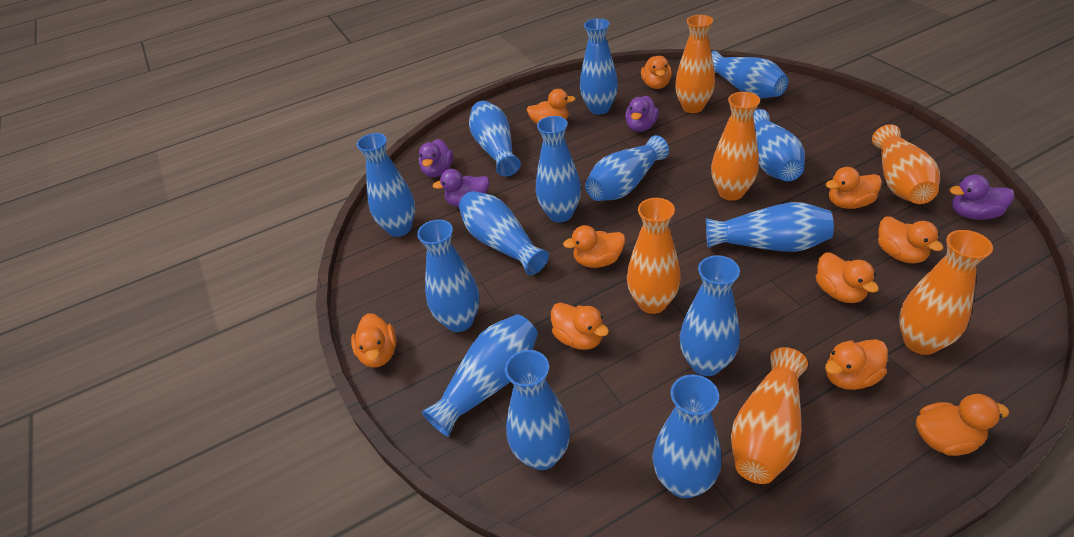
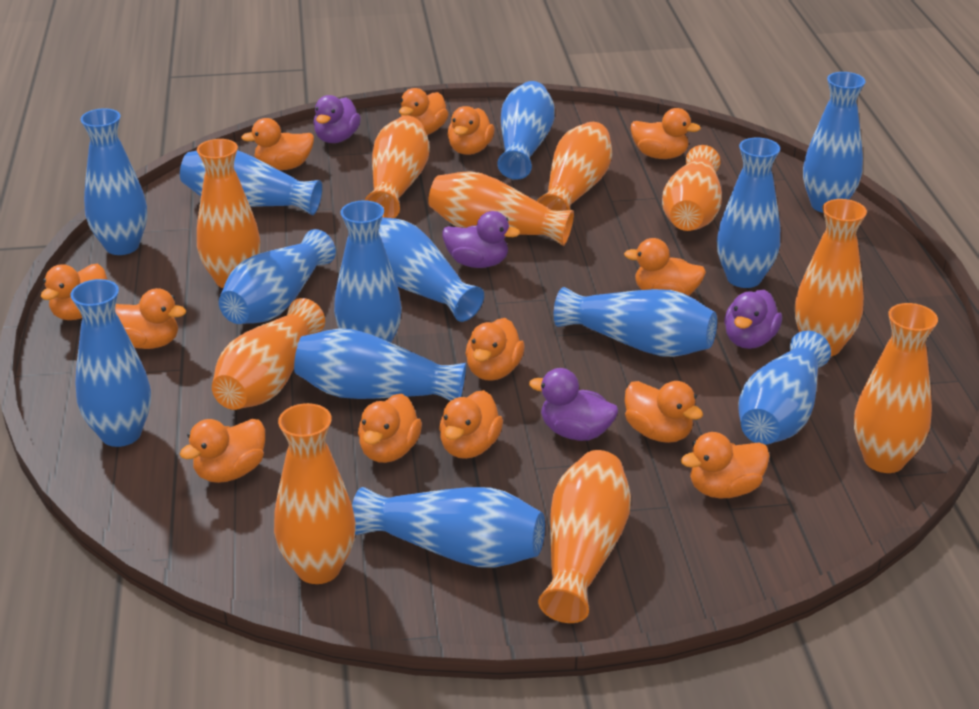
blue vase: [356,133,415,237] [417,220,480,332] [422,314,538,437] [459,191,549,275] [469,101,521,177] [505,350,570,470] [536,116,581,222] [580,18,618,114] [585,135,669,201] [653,375,722,498] [680,255,740,376] [706,202,834,252] [711,51,789,98] [753,109,805,181] = 14 -> [70,279,151,447] [80,108,147,255] [180,150,322,215] [219,229,336,324] [294,328,466,401] [334,200,402,342] [352,487,545,568] [379,217,484,322] [497,81,555,180] [554,287,717,357] [717,138,780,288] [738,331,831,445] [803,72,866,213] = 13
orange duck: [351,313,397,368] [526,89,576,124] [551,303,609,350] [563,225,625,268] [641,56,672,89] [816,253,879,303] [825,167,882,209] [825,339,888,390] [878,216,943,263] [916,394,1009,456] = 10 -> [41,264,107,320] [115,288,186,349] [180,419,265,483] [241,118,314,170] [358,393,422,463] [399,88,448,135] [439,390,503,459] [448,106,494,155] [466,318,525,381] [624,238,706,296] [625,381,703,443] [631,108,701,159] [681,432,770,498] = 13
orange vase: [627,198,681,314] [675,15,715,113] [711,92,760,201] [731,347,808,484] [872,124,940,204] [899,230,993,355] = 6 -> [197,139,260,288] [212,298,325,410] [274,403,356,584] [365,116,430,218] [428,171,574,246] [537,122,612,211] [538,450,631,623] [662,145,722,231] [795,199,867,357] [854,303,938,473] = 10

